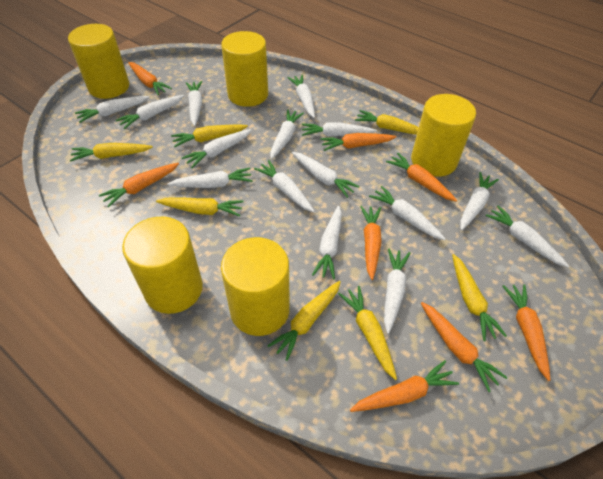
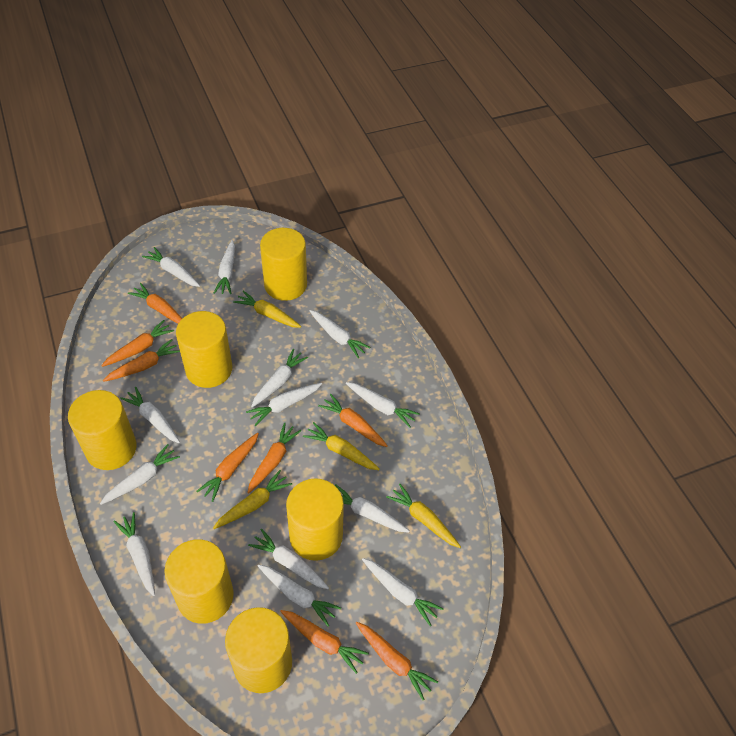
white carrot: [75,96,149,123] [116,95,184,129] [168,168,252,188] [182,129,252,168] [186,81,202,126] [254,160,315,212] [270,109,304,159] [287,75,315,118] [292,152,360,198] [302,122,377,137] [312,206,342,280] [369,186,445,240] [384,248,410,334] [460,172,499,230] [486,206,569,268] = 15 -> [100,444,180,505] [114,512,155,596] [120,387,180,443] [142,247,200,287] [214,240,235,294] [246,383,322,426] [248,529,329,589] [251,349,308,408] [258,564,341,627] [310,310,371,358] [335,484,410,533] [346,382,420,428] [362,558,444,626] = 13
yellow carrot: [70,143,153,162] [156,197,244,217] [171,124,248,147] [267,281,341,361] [338,286,397,380] [355,110,419,135] [452,254,507,341] = 7 -> [213,470,292,529] [233,291,301,328] [303,422,380,470] [386,484,461,548] = 4
yellow cylinder: [68,24,129,99] [122,217,203,314] [221,31,268,107] [221,237,290,336] [411,94,476,177] = 5 -> [68,390,137,470] [164,539,234,624] [176,311,232,388] [225,607,292,693] [260,228,307,301] [286,478,344,561] = 6

